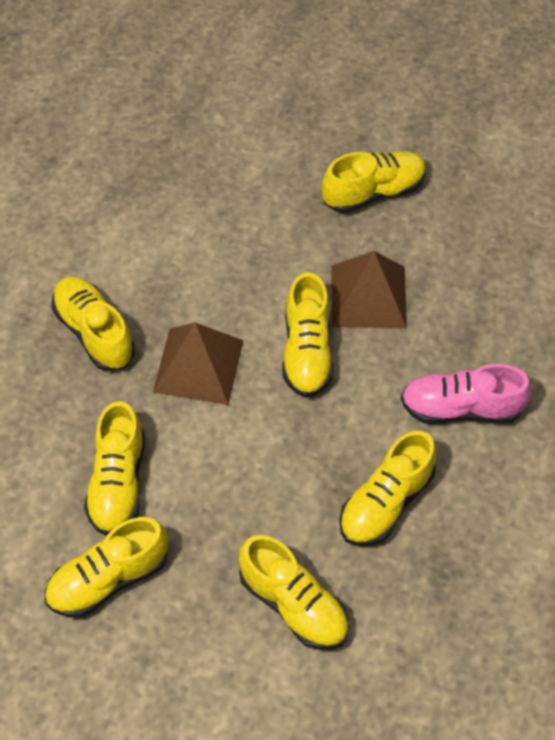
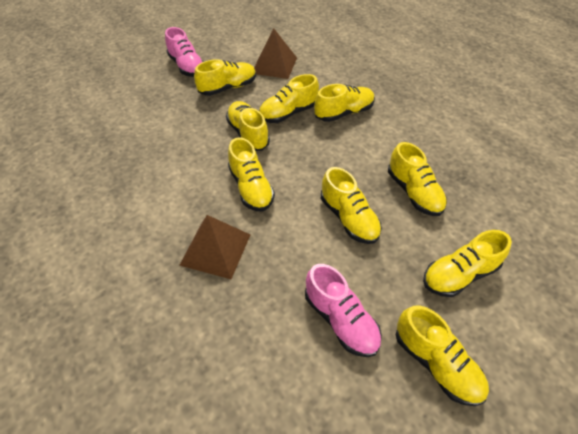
pink shoe: [401,364,531,424] = 1 -> [165,27,203,77] [305,264,382,357] = 2
yellow shoe: [44,517,168,618] [52,276,135,371] [84,401,145,536] [239,535,349,650] [282,272,334,398] [322,151,427,213] [339,431,436,546] = 7 -> [194,59,256,96] [226,101,270,151] [228,137,275,211] [259,74,319,123] [314,84,375,122] [321,167,382,244] [388,142,447,216] [396,305,489,406] [423,230,512,297] = 9

